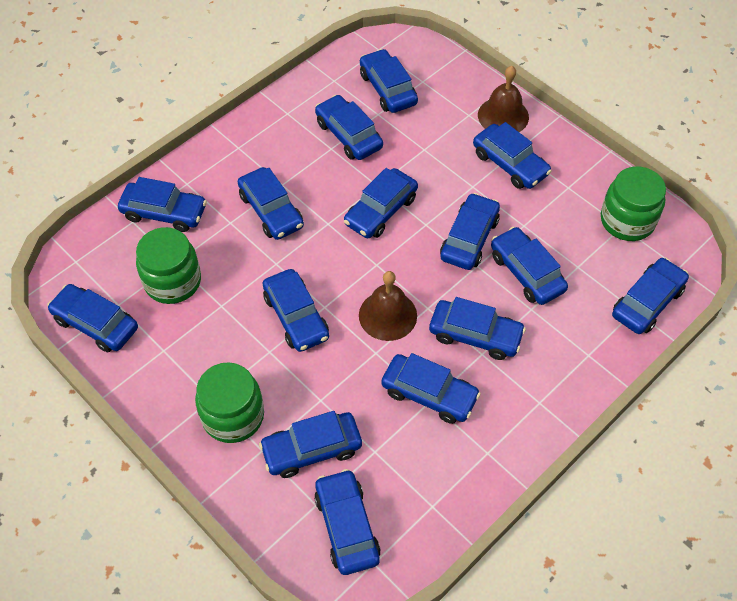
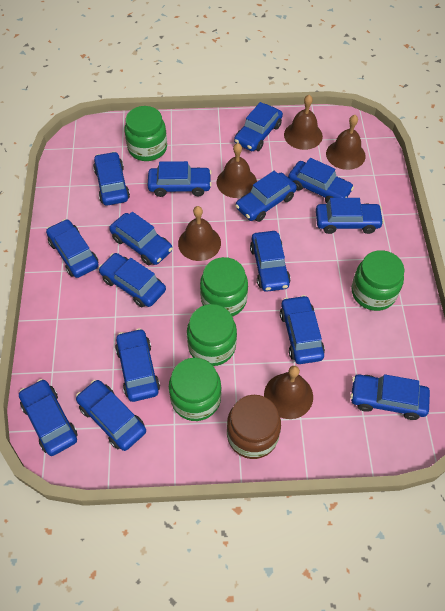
brown bell: [359,271,417,341] [478,66,529,132] = 2 -> [178,206,221,261] [217,143,257,198] [264,366,313,419] [284,95,323,150] [326,115,366,170] = 5
brown jar: none = 0 -> [227,395,281,459] = 1
green jar: [136,227,201,304] [195,362,264,443] [601,166,666,241] = 3 -> [124,106,167,161] [169,358,221,421] [187,304,237,366] [200,257,248,316] [351,250,404,311] = 5

